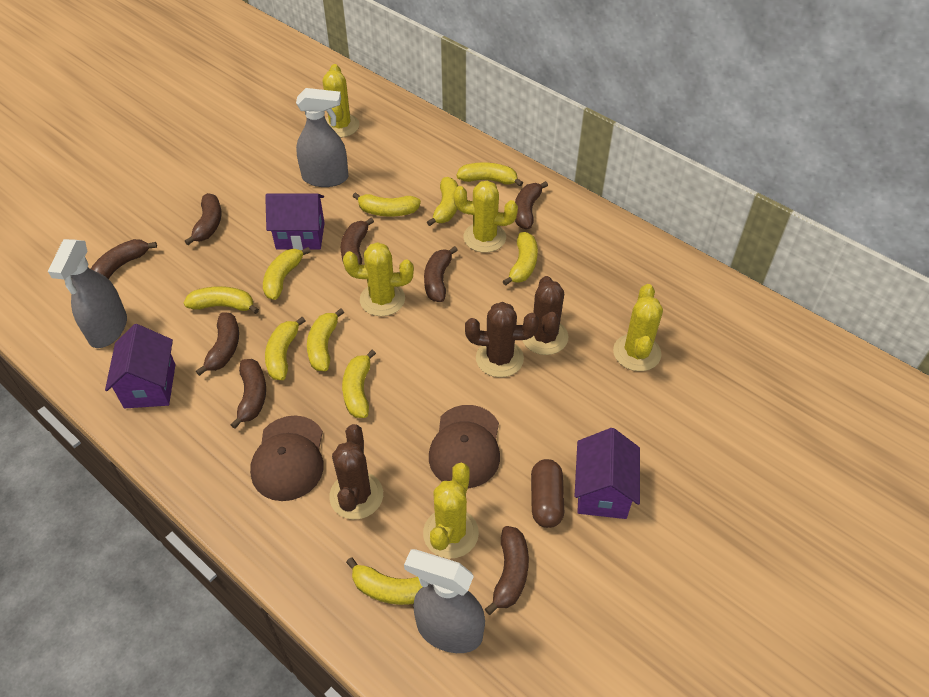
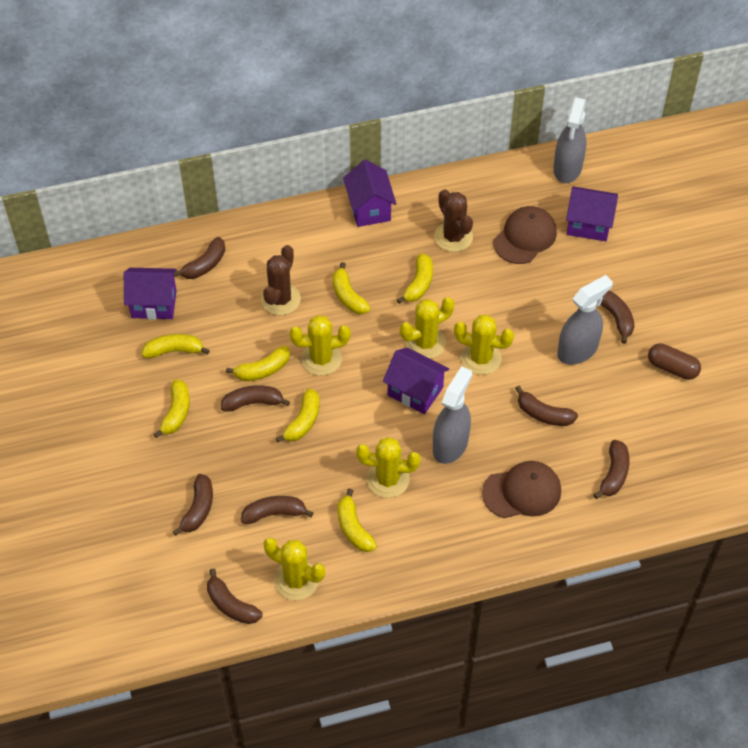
brown cactus: [329,424,383,520] [465,302,539,377] [522,276,568,355] = 3 -> [261,245,301,315] [434,189,473,252] = 2
purple house: [105,324,176,408] [265,194,325,250] [575,428,640,519] = 3 -> [124,268,177,320] [343,160,396,227] [383,347,449,414] [566,186,618,241] = 4
yellow banana: [184,286,259,314] [263,247,311,300] [265,317,305,380] [307,308,344,371] [342,350,376,418] [346,557,422,605] [353,192,421,216] [427,177,458,226] [456,162,523,187] [503,232,538,286] = 10 -> [142,334,210,358] [154,379,190,438] [226,346,290,381] [276,388,320,443] [333,262,371,314] [338,489,377,552] [397,253,433,304] = 7

